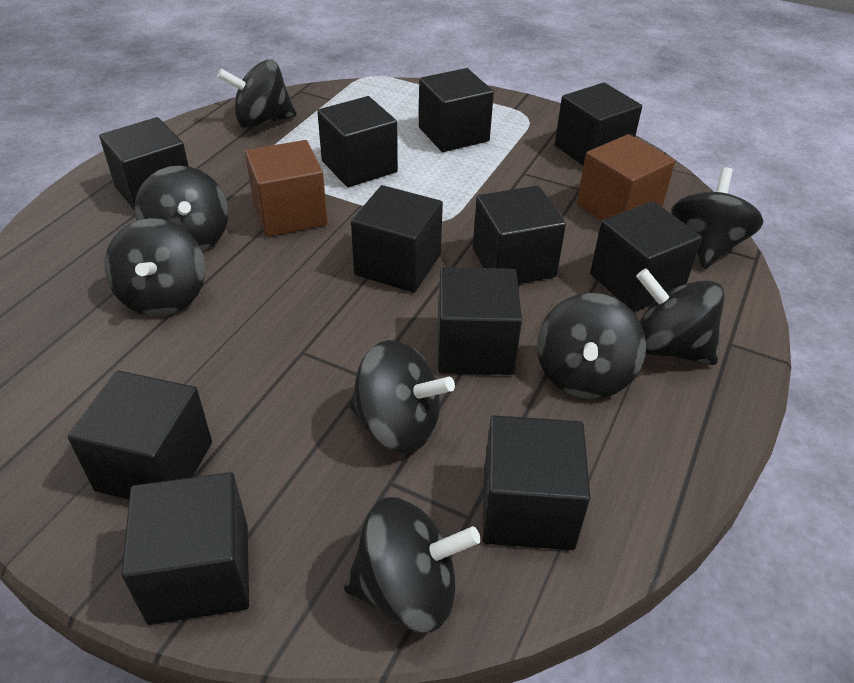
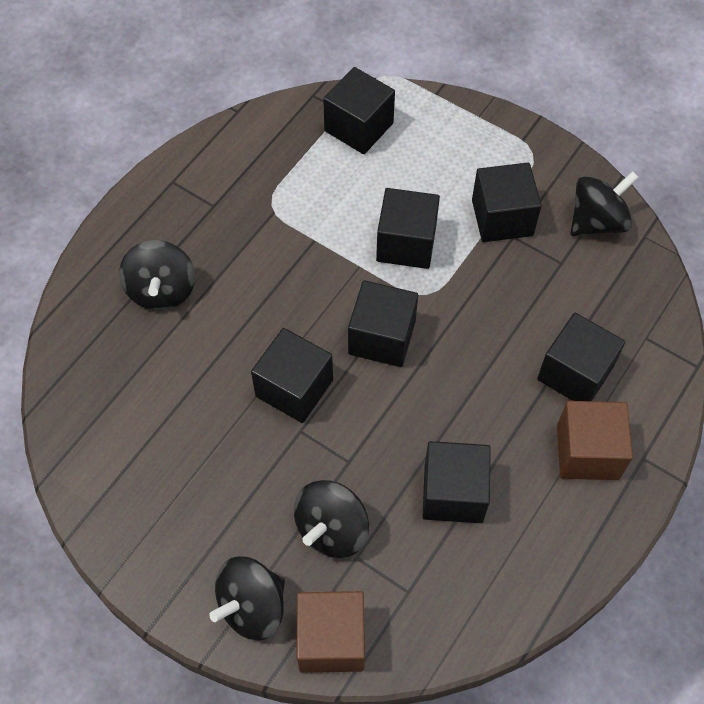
black cube: [68,371,212,499] [99,117,189,210] [122,472,249,625] [317,96,398,187] [351,185,443,292] [419,68,494,152] [438,267,522,375] [473,185,566,284] [482,415,590,550] [555,83,642,166] [590,201,702,312] = 11 -> [251,328,333,423] [323,67,395,154] [348,280,418,367] [376,188,440,269] [423,441,491,523] [472,163,542,242] [537,313,625,401] = 7
black spinning top: [105,218,205,316] [134,165,228,252] [217,60,297,128] [344,497,481,633] [349,340,455,453] [537,293,646,399] [636,268,725,365] [671,167,764,269] = 8 -> [119,240,195,310] [209,556,285,640] [294,480,369,558] [571,171,639,236] = 4

